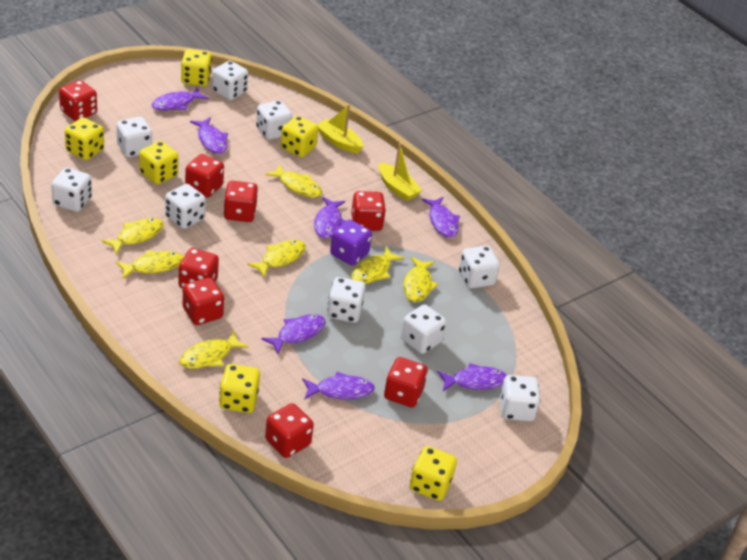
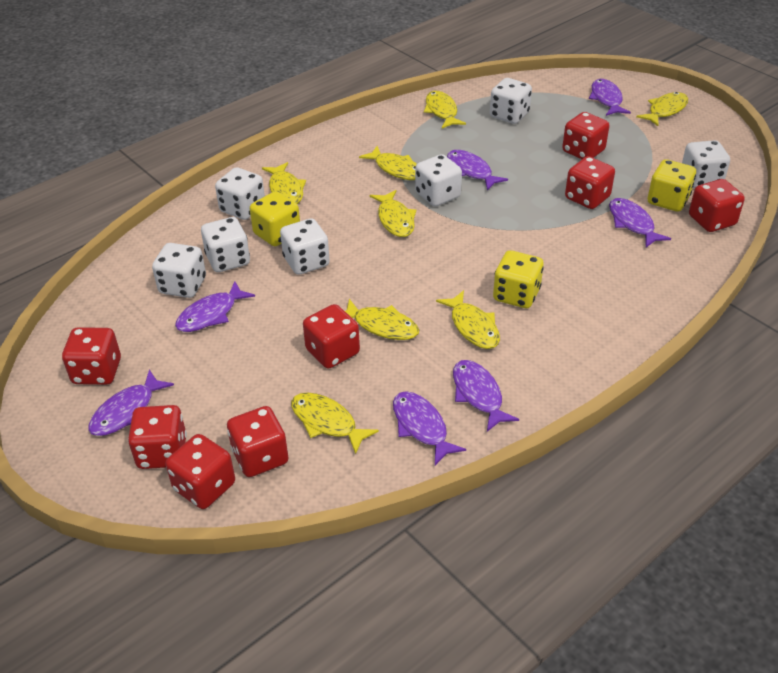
purple dice: [330,220,372,266] = 1 -> none = 0
white dice: [51,168,92,212] [116,117,152,158] [165,184,206,229] [212,61,248,100] [256,100,292,140] [327,277,366,323] [401,304,446,354] [459,246,500,288] [500,375,540,421] = 9 -> [152,243,206,298] [201,217,250,272] [215,167,265,220] [280,218,330,275] [415,154,462,206] [490,78,532,124] [682,140,730,188] = 7
yellow boat: [317,104,363,154] [379,143,422,201] = 2 -> none = 0
yellow dice: [65,117,104,160] [139,141,179,185] [181,49,212,86] [219,364,260,413] [281,116,318,157] [410,446,457,501] = 6 -> [250,191,300,246] [493,250,544,308] [648,159,696,212] = 3
yellow fish: [101,218,164,255] [116,250,184,279] [179,331,248,369] [247,240,306,277] [265,164,322,198] [351,246,404,284] [403,257,438,302] = 7 -> [262,162,306,204] [291,393,379,454] [345,299,419,340] [359,146,417,180] [370,190,416,237] [424,91,466,129] [436,290,500,349] [636,92,688,126] = 8

